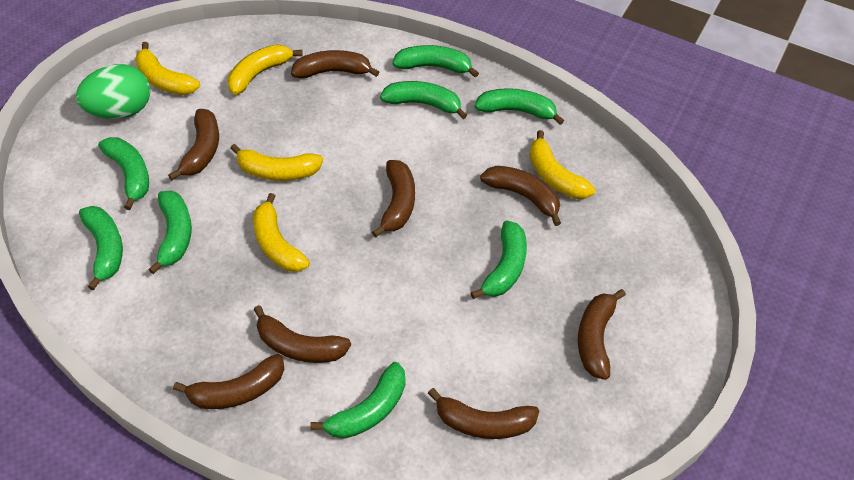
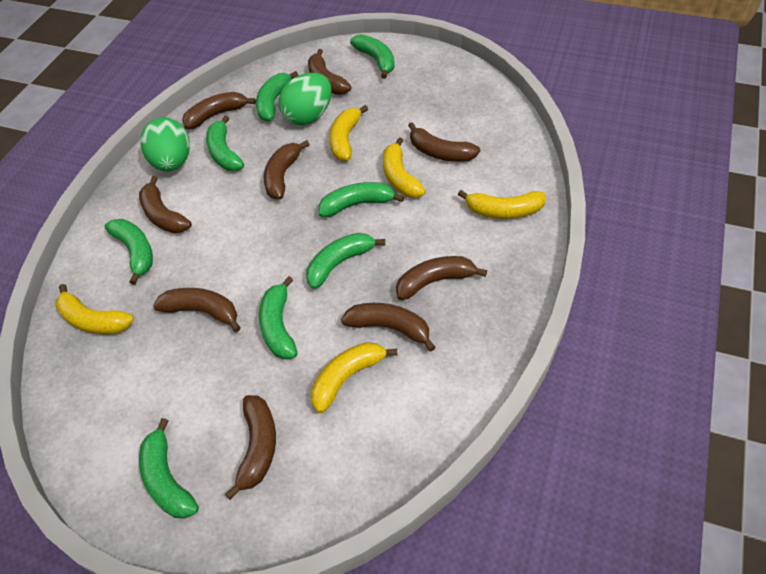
brown banana: [168,109,219,180] [173,354,284,409] [253,305,351,363] [291,50,379,78] [372,160,415,238] [428,388,539,439] [480,166,561,226] [578,289,626,380] = 8 -> [139,176,192,233] [153,288,241,332] [182,92,256,129] [225,395,276,500] [264,140,310,199] [308,49,351,95] [341,303,436,352] [396,256,487,300] [408,122,480,162] = 9
green egg: [76,64,150,119] = 1 -> [140,117,190,172] [279,73,332,125] = 2

